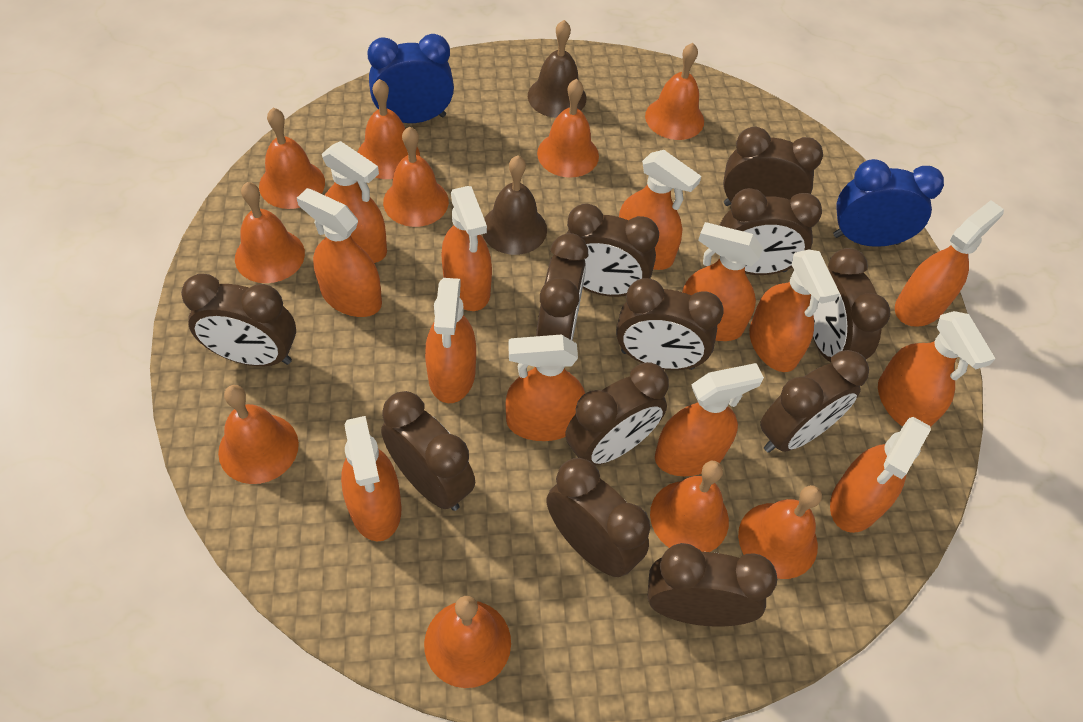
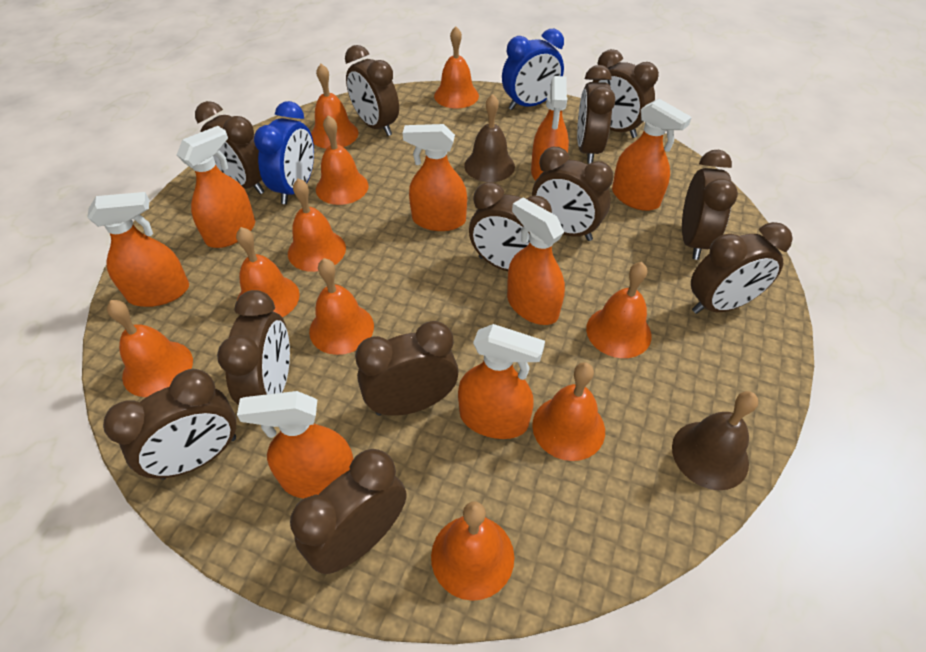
orange spray bottle: [297,188,382,317] [322,141,387,263] [341,416,401,542] [425,278,476,403] [441,186,492,311] [505,335,585,441] [619,150,701,270] [655,363,764,476] [682,222,763,341] [749,250,840,372] [830,417,931,533] [878,311,995,427] [895,200,1004,327] = 13 -> [87,192,189,307] [177,126,255,248] [237,391,353,499] [403,124,467,231] [458,324,545,439] [507,198,565,325] [531,76,569,181] [612,99,692,211] = 8

